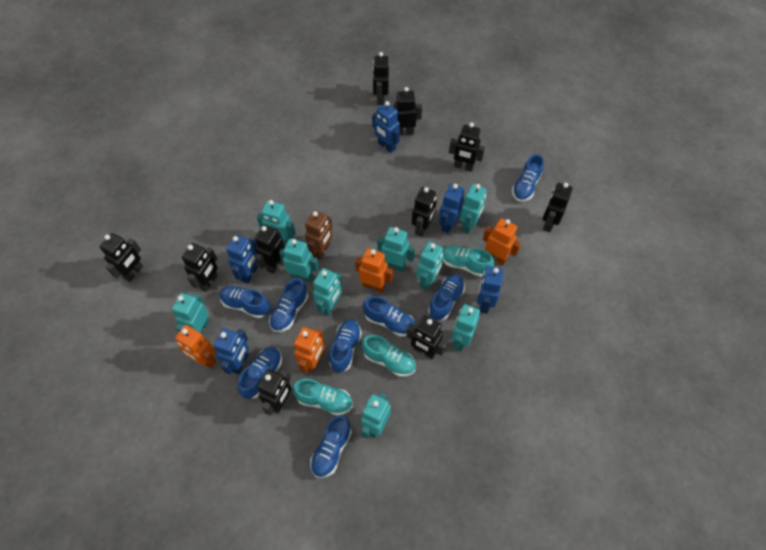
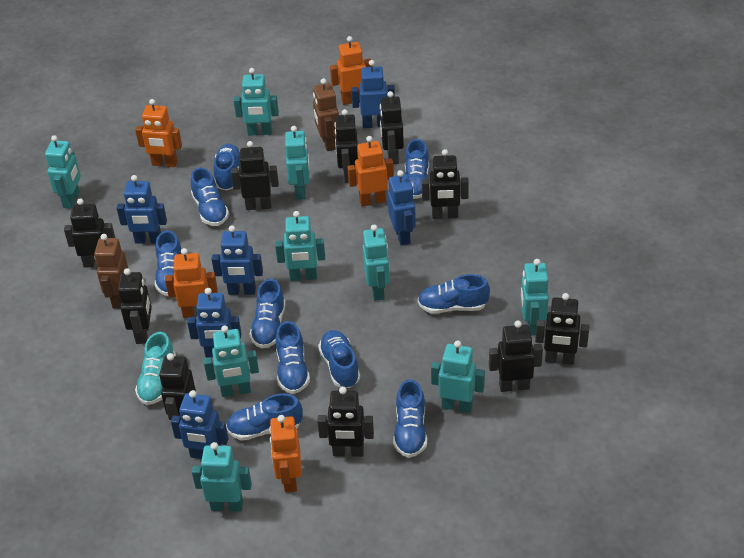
blue robot: [214,328,249,374] [226,235,258,283] [372,101,400,153] [439,184,464,233] [477,266,504,313] = 5 -> [117,175,167,244] [171,390,228,459] [187,288,241,357] [212,225,263,295] [351,60,395,128] [388,170,416,246] = 6
blue shoe: [220,286,270,318] [238,347,282,399] [269,278,308,332] [310,415,352,478] [329,319,362,373] [363,296,415,337] [428,275,465,321] [512,154,544,202] = 8 -> [155,230,182,296] [191,167,229,226] [214,144,240,191] [226,393,303,441] [250,279,286,348] [276,321,310,394] [318,330,360,388] [393,379,427,458] [405,139,430,199] [418,274,490,314] = 10
brown robot: [305,210,332,260] = 1 -> [94,234,128,309] [313,78,339,151] = 2
orange robot: [175,325,216,368] [294,327,324,373] [355,248,393,293] [483,218,521,265] = 4 -> [135,99,182,167] [165,248,218,318] [269,415,302,492] [330,36,371,105] [347,136,394,207] = 5
turquoise shoe: [293,379,353,416] [362,335,416,377] [443,245,494,277] = 3 -> [135,332,176,405] = 1

